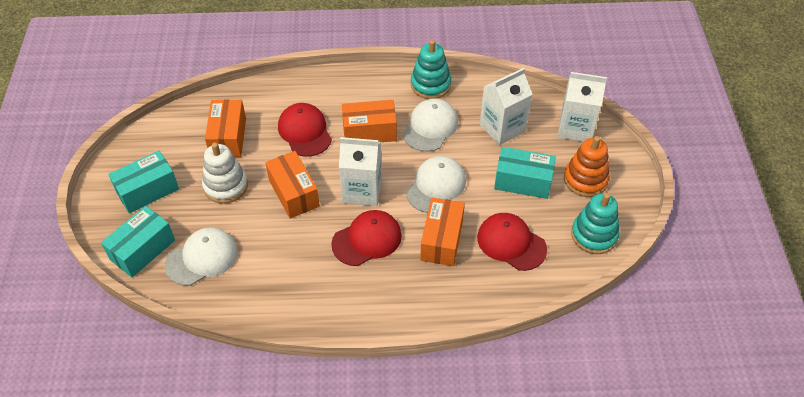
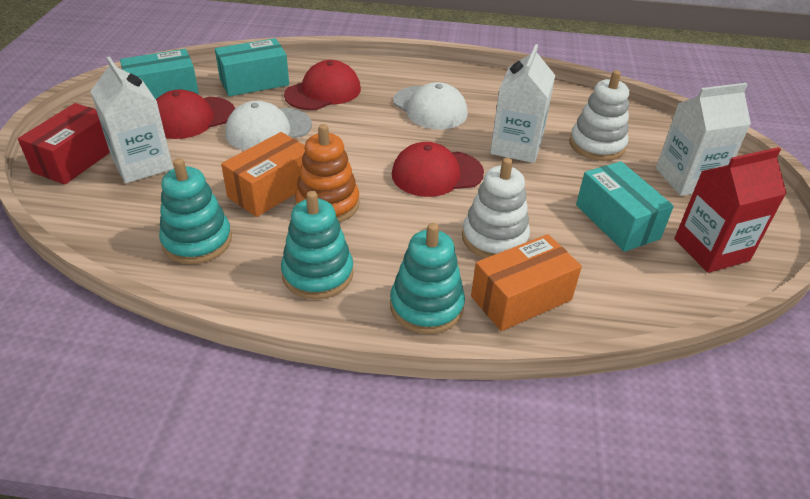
orange box: [205,99,246,157] [265,151,320,219] [342,100,397,142] [420,198,465,266] = 4 -> [221,132,305,217] [471,234,582,331] = 2
red box: none = 0 -> [18,103,110,185] = 1
red carton: none = 0 -> [674,147,787,273] = 1
turquoise stacking toy: [411,40,451,99] [571,193,620,254] = 2 -> [159,158,232,264] [281,191,354,299] [390,223,465,334] = 3
white cap: [165,227,238,286] [403,98,458,152] [406,156,466,213] = 3 -> [225,101,312,150] [393,82,468,129] = 2
white stacking toy: [202,143,248,204] = 1 -> [462,158,530,259] [569,70,629,161] = 2

